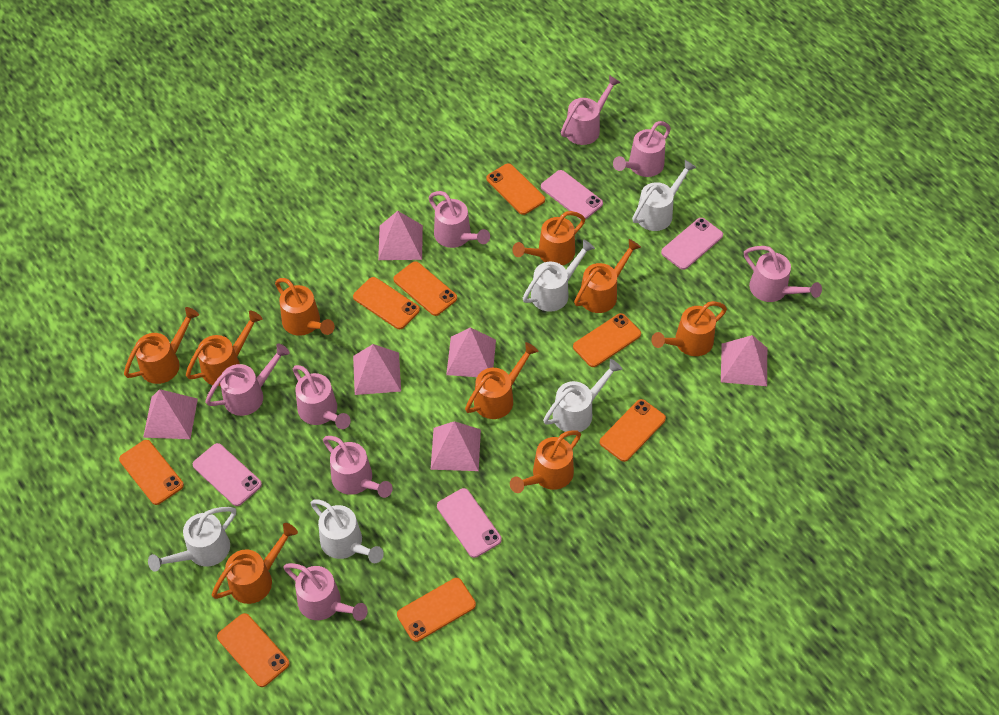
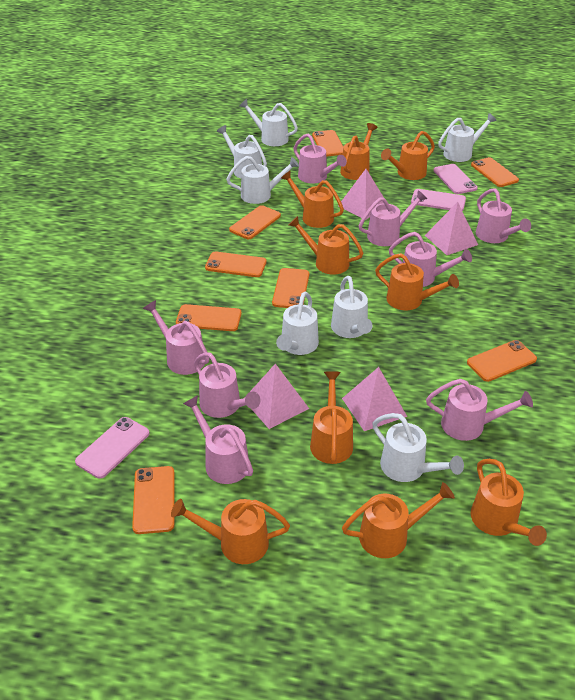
pink phone: [193,443,262,506] [437,488,502,558] [541,170,603,220] [661,218,723,270] = 4 -> [75,417,150,479] [411,189,466,211] [433,164,478,194] = 3
pink pyramid: [143,389,198,439] [353,344,401,395] [378,211,423,260] [431,421,481,471] [446,327,496,377] [721,335,767,386] = 6 -> [250,364,309,429] [338,169,384,220] [342,367,407,431] [425,202,478,255] = 4
white watering can: [148,507,236,572] [311,499,384,563] [523,239,595,312] [543,359,622,432] [632,160,697,231] = 5 -> [217,125,267,178] [226,156,299,204] [239,99,298,146] [276,292,319,355] [331,276,373,338] [372,413,464,482] [438,113,497,162] = 7

